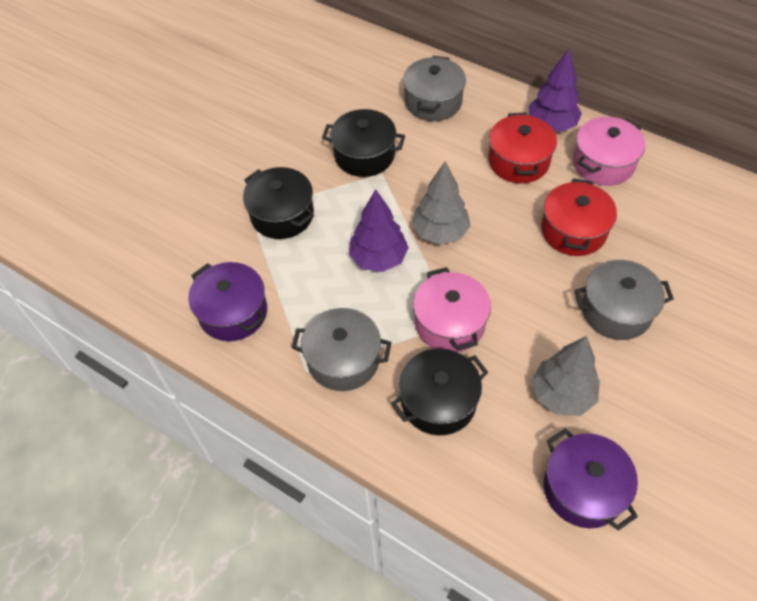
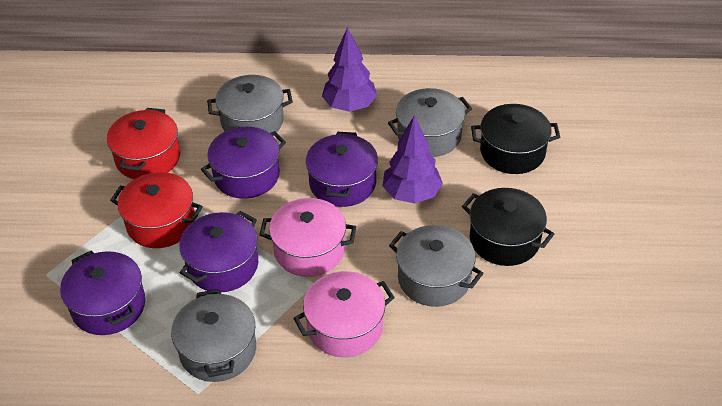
black pot: [243,167,314,239] [322,109,405,177] [391,348,488,435] = 3 -> [462,188,554,266] [471,104,560,174] = 2
grey pot: [291,308,392,391] [403,56,466,121] [574,260,674,340] = 3 -> [171,289,256,382] [207,75,293,133] [388,88,472,157] [389,225,484,307] = 4
grey tree: [412,161,471,245] [532,336,600,416] = 2 -> none = 0
purple pot: [188,262,267,341] [544,428,638,531] = 2 -> [60,251,145,335] [179,211,258,292] [201,127,286,199] [306,132,378,207] = 4

